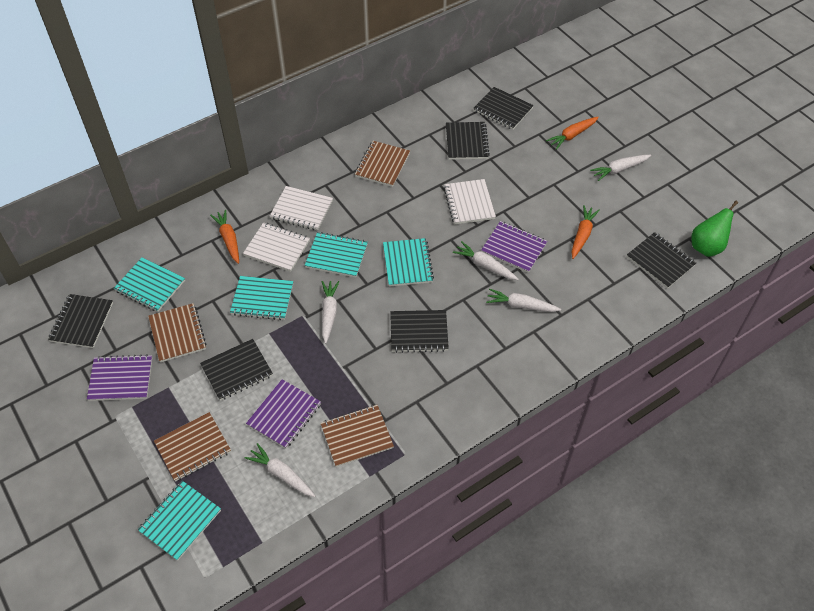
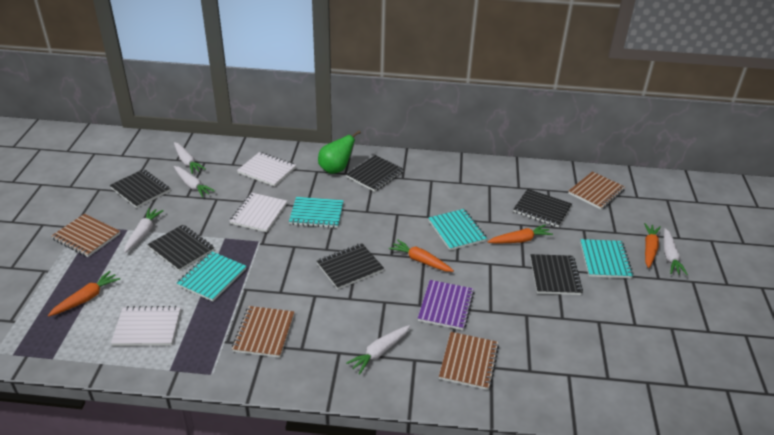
orange carrot: [210,210,239,264] [546,117,599,150] [572,205,600,259] = 3 -> [48,271,120,317] [389,239,454,272] [488,224,553,243] [644,223,661,268] = 4
purple notebook: [87,354,152,401] [246,379,321,448] [481,221,547,273] = 3 -> [418,280,474,330] = 1
turquoise notebook: [114,257,185,312] [138,481,221,561] [230,276,293,320] [305,232,368,277] [383,238,434,287] = 5 -> [177,251,246,302] [289,197,344,228] [428,209,487,250] [580,239,634,278] = 4

